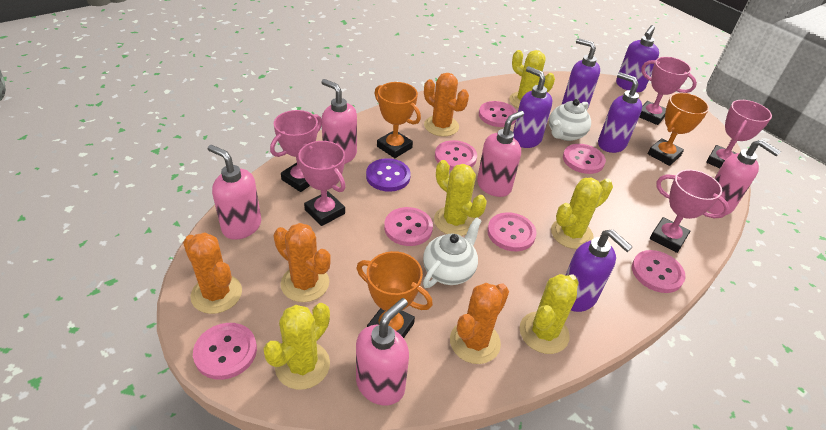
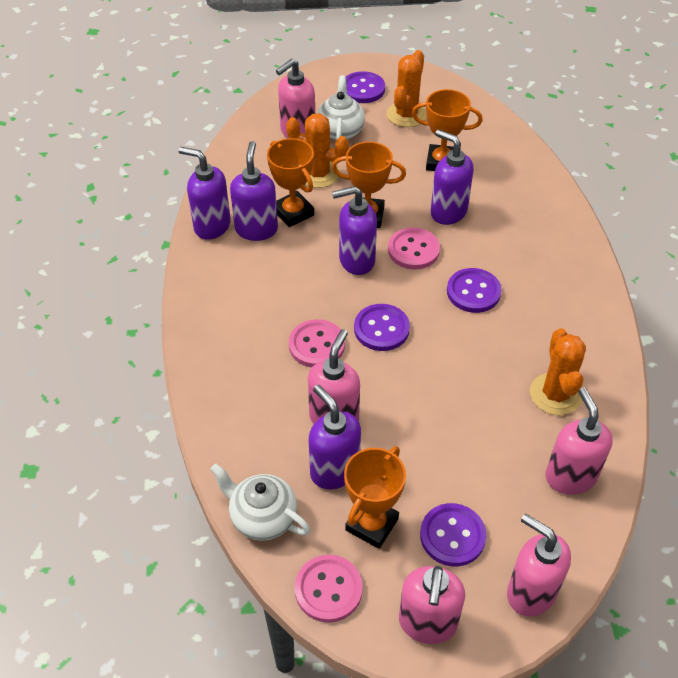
orange cactus: [183,232,242,314] [273,223,331,302] [424,73,469,136] [450,283,509,364] = 4 -> [286,113,349,188] [387,50,427,127] [530,328,586,416] = 3
orange trophy: [357,251,433,338] [375,82,421,158] [648,93,709,166] = 3 -> [267,138,314,227] [332,142,406,228] [344,446,406,549] [412,89,483,171] = 4
pink button: [193,323,257,380] [384,207,433,246] [435,140,477,170] [479,101,517,127] [487,212,536,251] [563,144,606,174] [632,250,686,293] = 7 -> [289,319,345,368] [295,555,363,623] [388,228,440,269] = 3
pink trophy: [270,110,322,192] [298,141,346,226] [639,57,697,125] [650,170,730,253] [706,100,772,168] = 5 -> none = 0
purple button: [366,158,411,192] = 1 -> [346,71,385,103] [354,304,410,351] [420,503,486,566] [447,268,502,313] = 4
yellow cactus: [263,303,330,390] [434,160,487,236] [509,50,555,108] [520,274,579,354] [551,178,613,249] = 5 -> none = 0

